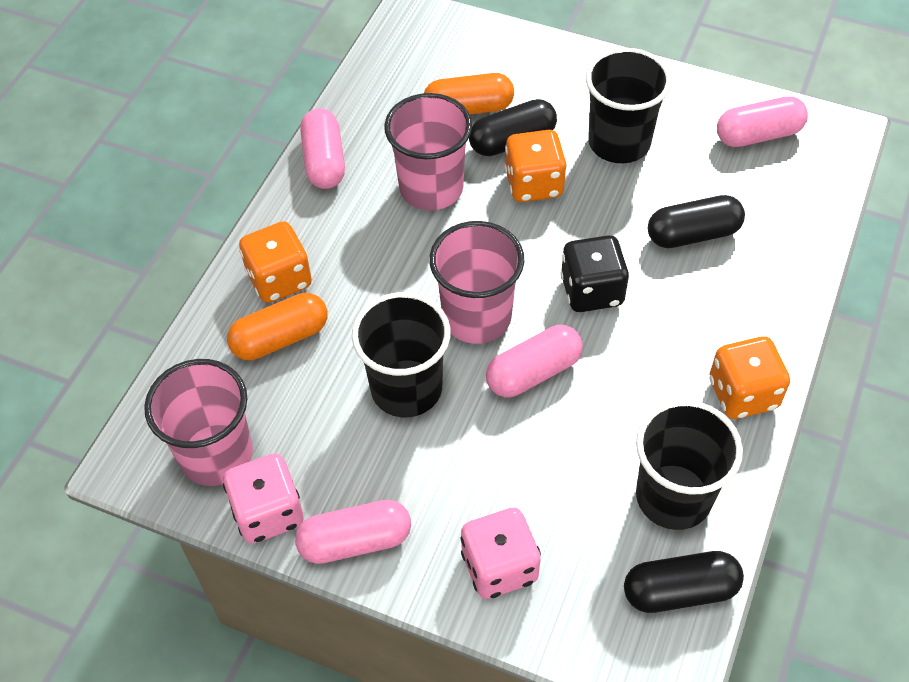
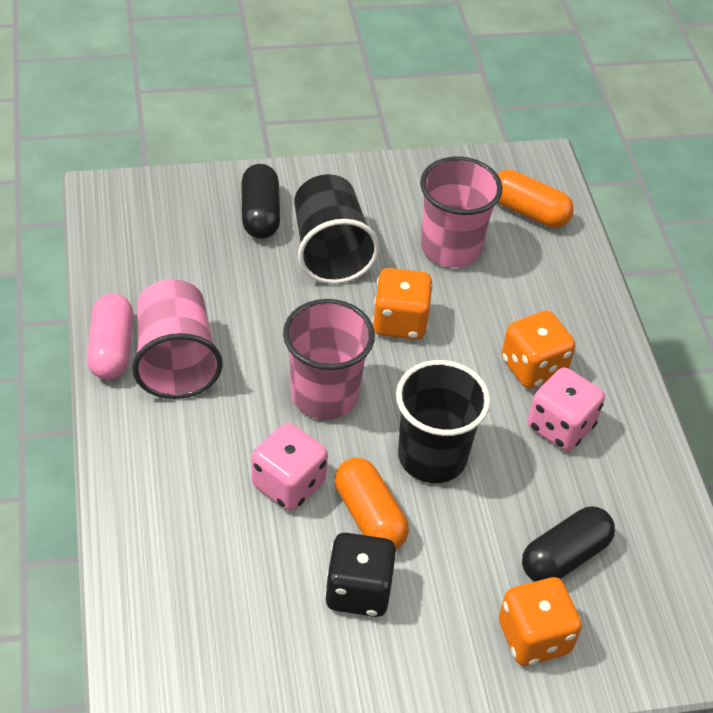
black capsule: [469,99,557,156] [624,551,744,613] [648,195,745,248] = 3 -> [241,164,280,239] [522,506,615,582] = 2
black cup: [352,292,451,417] [586,48,672,163] [636,400,743,530] = 3 -> [294,174,379,284] [396,360,490,483] = 2
pink capsule: [295,500,411,564] [300,109,345,189] [486,325,583,397] [717,96,808,147] = 4 -> [87,294,133,380] = 1

